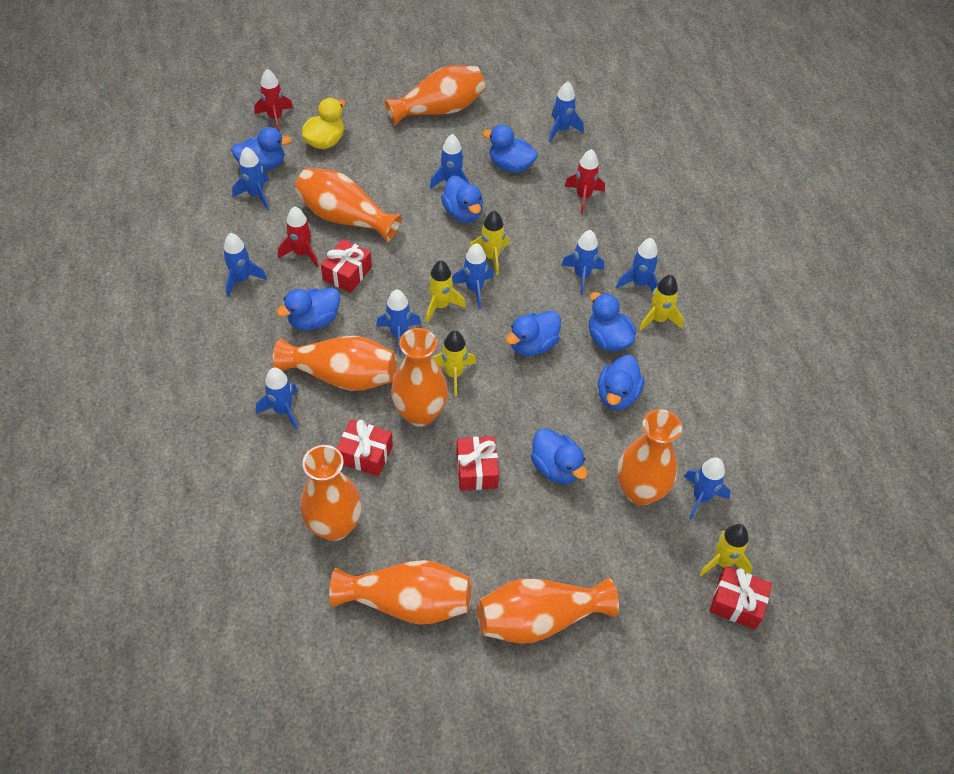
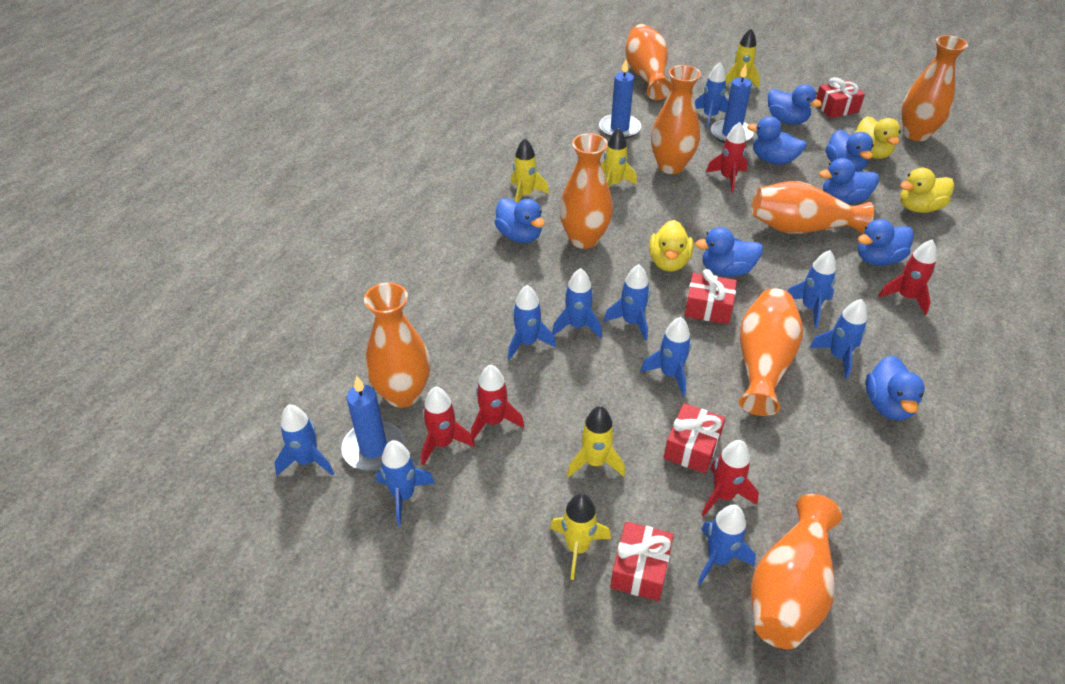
blue candle: none = 0 -> [341,376,404,471] [599,59,641,139] [711,64,754,143] = 3
red rocket: [254,69,293,129] [278,206,319,267] [564,149,605,214] = 3 -> [421,386,475,466] [471,364,524,440] [702,440,759,516] [706,122,748,193] [878,239,937,315] = 5
yellow duck: [302,98,346,149] = 1 -> [649,220,693,272] [854,116,901,159] [900,168,954,213] = 3

